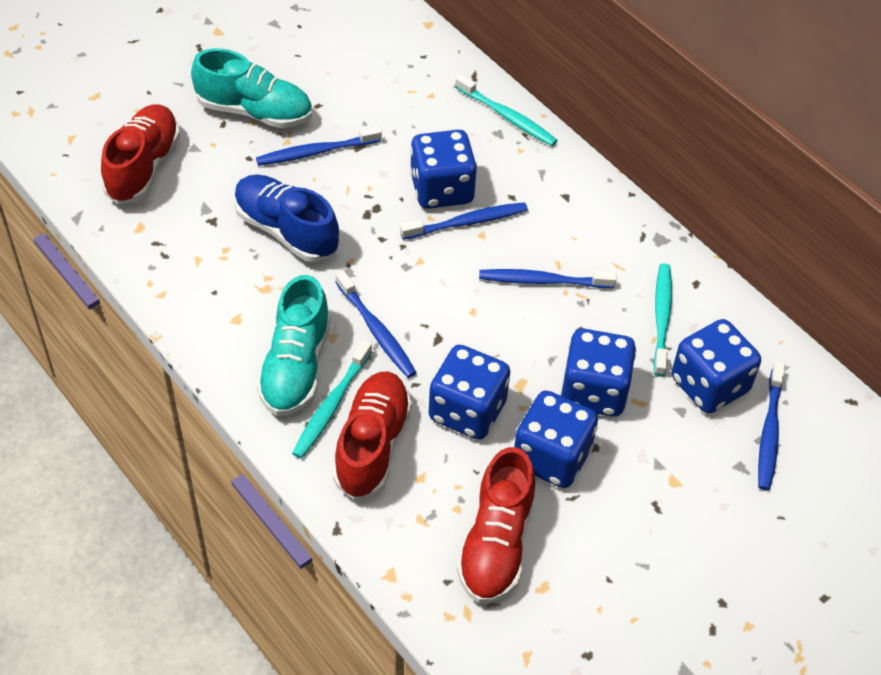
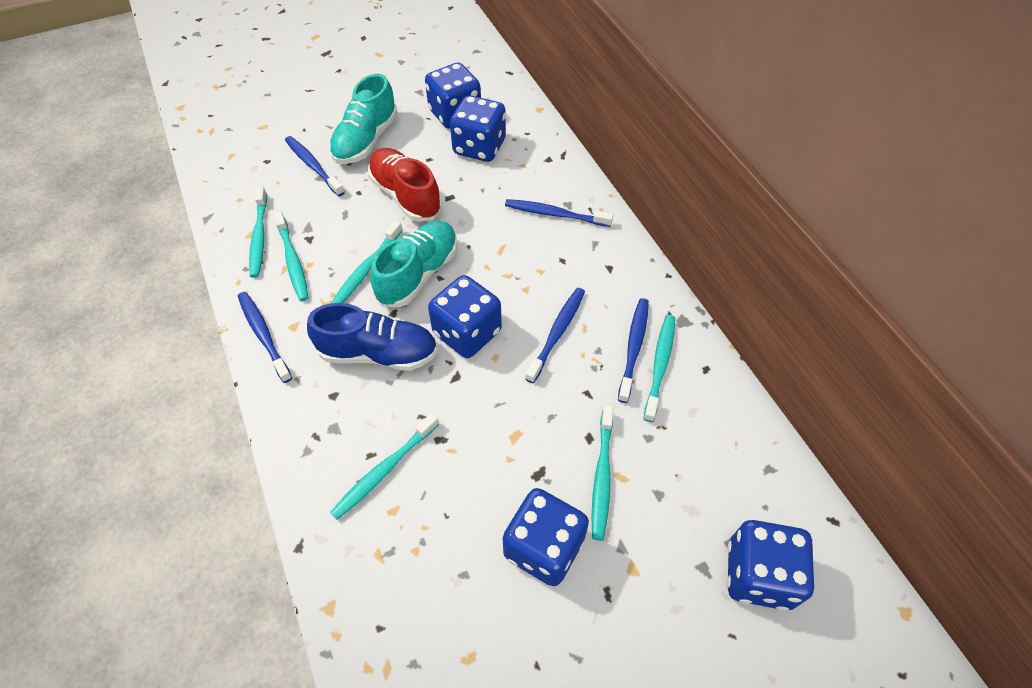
red shoe: [101,104,180,205] [333,372,412,500] [457,447,536,604] = 3 -> [368,148,442,222] = 1
turquoise toothbrush: [292,340,372,459] [455,74,557,146] [654,263,672,376] = 3 -> [249,186,267,278] [274,211,309,301] [330,220,403,304] [330,413,439,520] [592,405,613,541] [644,315,675,422] = 6

